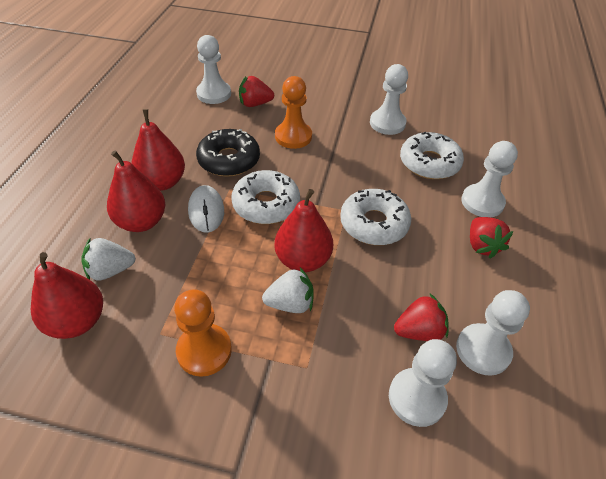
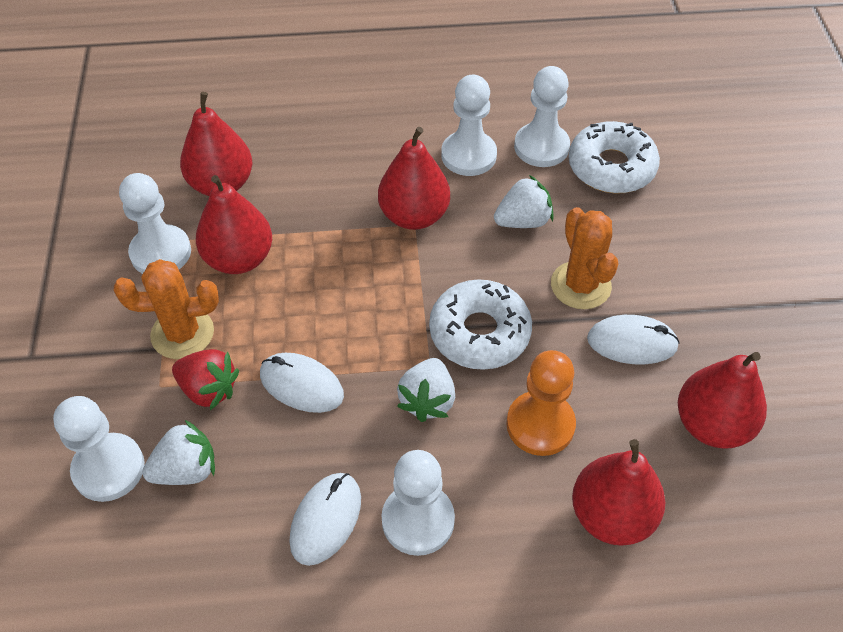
black donut: [196,129,260,177] = 1 -> none = 0
orange cactus: none = 0 -> [114,259,219,359] [551,207,618,309] = 2
orange pawn: [174,289,232,377] [275,76,312,149] = 2 -> [506,350,576,456] = 1
red pear: [30,252,103,339] [107,151,165,232] [132,109,185,191] [274,189,333,272] = 4 -> [180,92,252,196] [196,175,272,274] [378,127,450,230] [572,439,665,546] [678,352,767,449] = 5
red strawberry: [239,76,274,107] [394,294,449,341] [470,217,514,259] = 3 -> [172,349,239,410] = 1
white donut: [231,170,300,224] [340,189,411,245] [400,132,464,179] = 3 -> [429,279,532,370] [568,121,660,193] = 2
white mouse: [188,185,224,233] = 1 -> [260,353,344,413] [289,473,361,566] [587,315,680,365] = 3
white strawberry: [81,238,136,281] [262,268,314,313] = 2 -> [142,420,215,485] [397,358,455,422] [494,175,554,228] = 3

